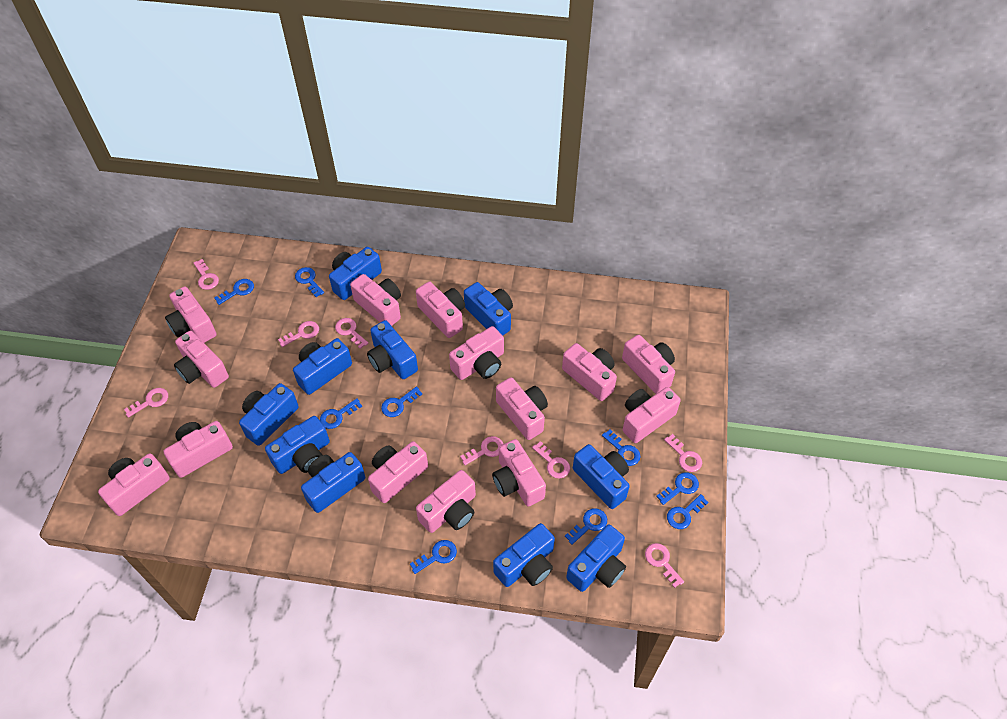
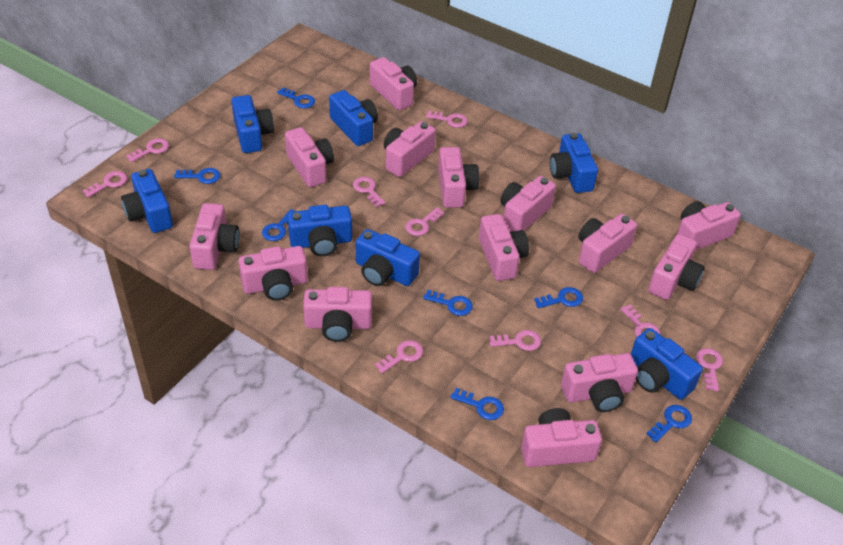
blue camera: [239,383,299,446] [265,416,330,474] [293,338,352,395] [301,452,365,513] [329,247,382,300] [367,320,418,379] [464,282,513,335] [493,523,555,587] [566,524,626,592] [573,444,630,509] = 10 -> [121,169,173,233] [232,95,274,153] [287,205,352,256] [329,90,378,146] [356,229,420,286] [550,133,598,193] [631,328,703,400] = 7
blue key: [215,279,254,305] [295,267,324,297] [320,398,362,429] [381,386,422,417] [410,540,457,574] [565,508,607,545] [602,429,641,466] [656,472,699,505] [667,494,709,529] = 9 -> [174,168,221,184] [262,209,295,241] [277,87,315,108] [423,290,473,316] [450,388,504,420] [534,287,583,308] [646,405,692,442] = 7
pink key: [124,388,168,418] [194,259,219,290] [278,321,319,347] [335,318,368,349] [460,436,503,465] [532,441,570,478] [645,543,684,588] [664,434,702,472] = 8 -> [82,171,127,198] [126,138,169,162] [353,177,386,207] [375,340,423,374] [405,207,445,236] [426,110,468,128] [490,330,541,351] [620,305,660,337] [696,348,723,391] = 9

